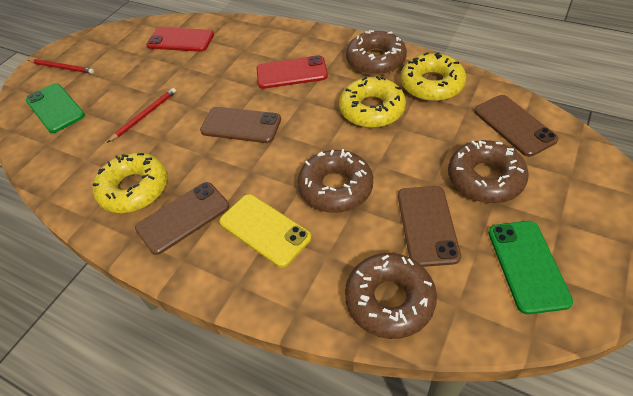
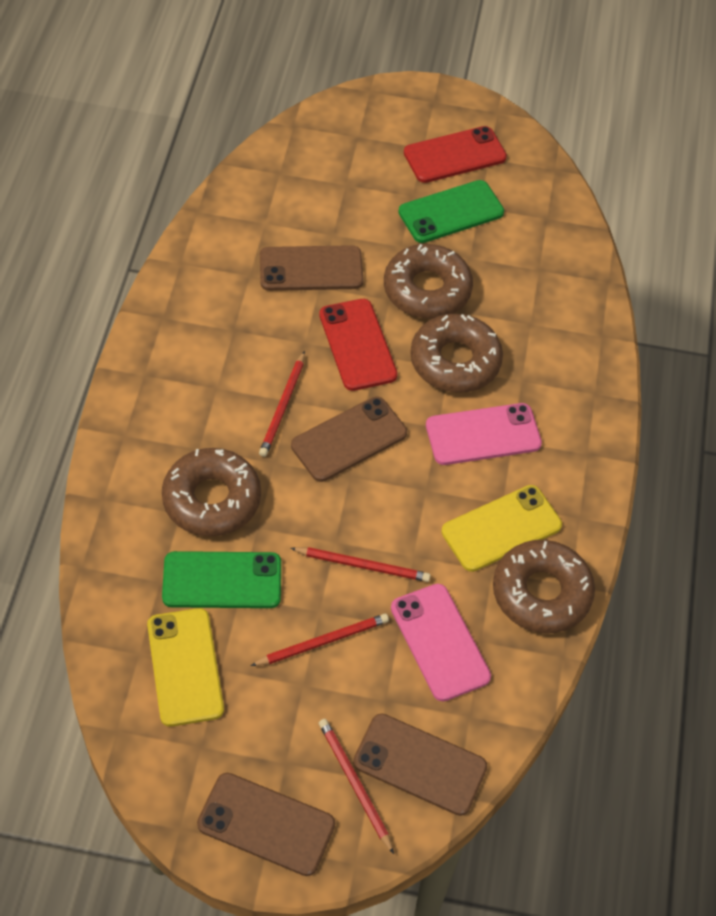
pink phone: none = 0 -> [391,584,491,701] [426,403,542,465] = 2
red pencil: [28,59,94,74] [107,88,176,143] = 2 -> [251,614,389,666] [259,351,305,457] [291,547,431,582] [319,719,394,854] = 4
yellow donut: [93,152,168,213] [339,76,406,128] [401,52,466,101] = 3 -> none = 0
yellow phone: [219,194,312,268] = 1 -> [147,608,224,727] [441,485,562,572] = 2

